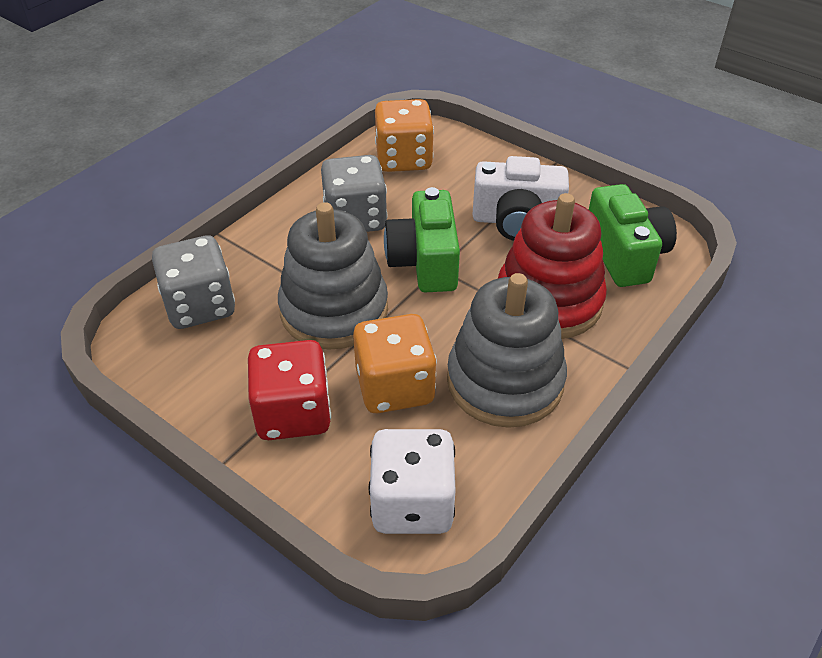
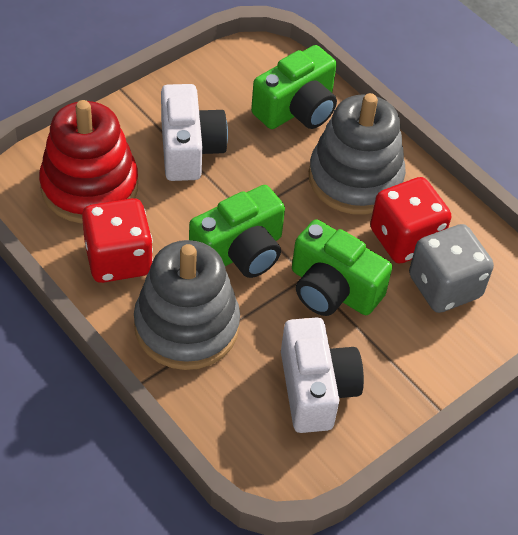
green camera: [384,187,460,292] [589,184,677,287] = 2 -> [189,185,285,278] [251,45,337,129] [292,219,392,316] = 3
grey dice: [152,236,235,329] [321,155,387,232] = 2 -> [409,224,494,313] = 1
orange dice: [353,314,437,413] [375,99,434,172] = 2 -> none = 0
red dice: [248,340,331,440] = 1 -> [82,198,153,283] [370,177,451,264] = 2
white camera: [472,156,569,241] = 1 -> [161,84,228,181] [281,318,364,433] = 2
white dice: [369,429,456,534] = 1 -> none = 0

